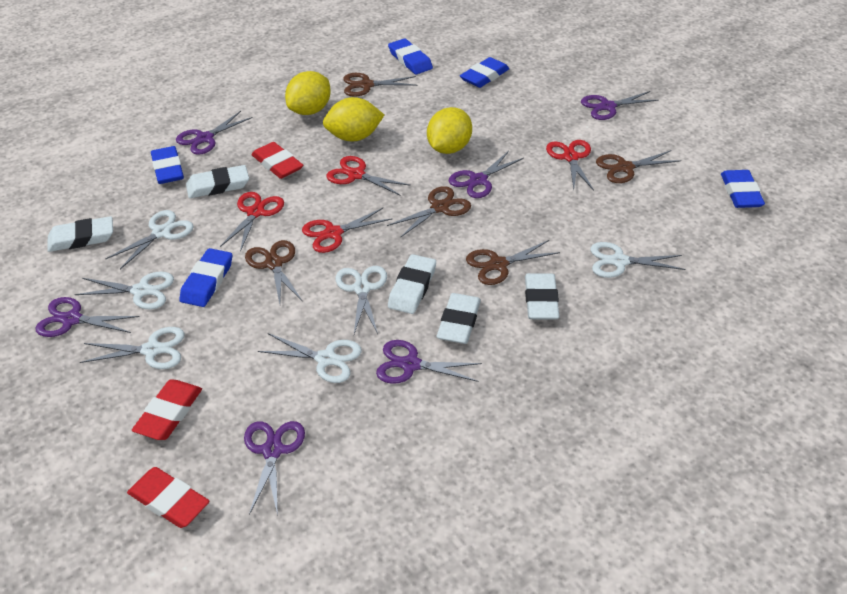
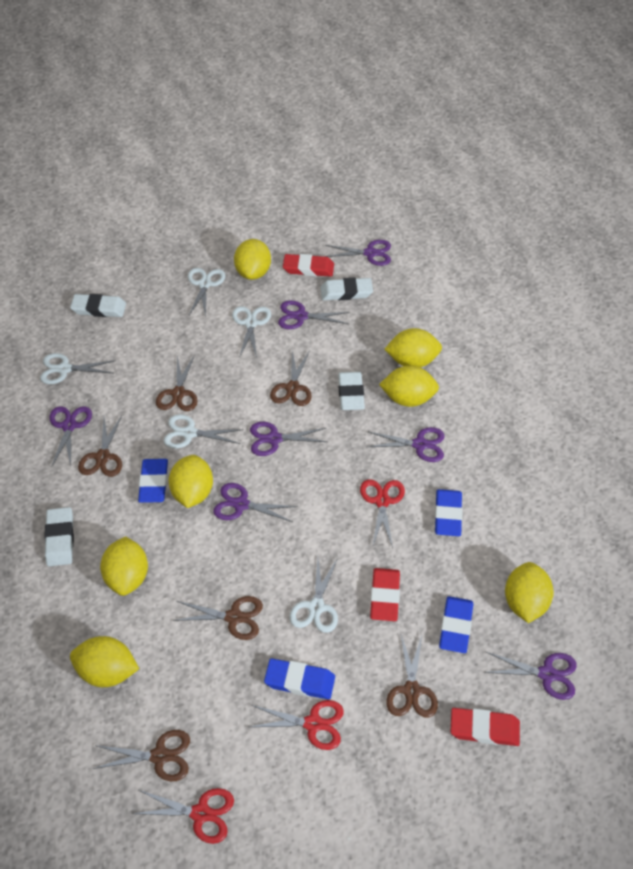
blue eraser: [151,146,184,184] [179,248,232,307] [388,38,433,75] [460,57,509,88] [721,170,765,208] = 5 -> [138,459,168,503] [264,659,335,700] [435,489,463,536] [439,596,473,653] = 4
brown scissors: [245,240,303,304] [343,73,418,97] [387,186,471,238] [466,240,560,285] [596,150,681,183] = 5 -> [78,415,122,477] [93,730,190,781] [156,355,198,411] [173,596,263,640] [270,349,312,406] [386,635,438,717] = 6
purple scissors: [36,297,140,337] [176,111,253,155] [244,421,305,515] [376,340,482,384] [449,151,524,198] [581,91,659,120] = 6 -> [49,406,92,467] [213,483,298,522] [250,422,327,456] [278,301,350,329] [324,240,391,266] [368,427,445,462] [484,652,577,700] = 7
red scissors: [220,192,284,252] [302,208,393,253] [326,156,411,196] [546,140,594,191] = 4 -> [132,788,234,844] [250,700,344,750] [360,480,405,548] = 3
white eraser: [47,216,113,252] [186,165,249,198] [388,254,436,314] [436,293,481,344] [525,273,559,320] = 5 -> [44,507,74,566] [70,294,126,317] [320,278,373,300] [338,372,365,410] = 4
white scissors: [74,271,174,309] [80,327,185,369] [106,210,194,269] [258,333,362,383] [335,266,387,334] [590,242,685,278] = 6 -> [40,353,116,384] [164,414,243,449] [188,268,225,317] [232,306,271,358] [289,558,338,633] = 5
yellow lemon: [285,71,331,115] [323,97,384,142] [427,107,472,154] = 3 -> [70,636,139,687] [100,536,148,596] [169,455,213,508] [234,239,271,280] [379,365,439,407] [384,328,442,367] [505,562,554,623] = 7

